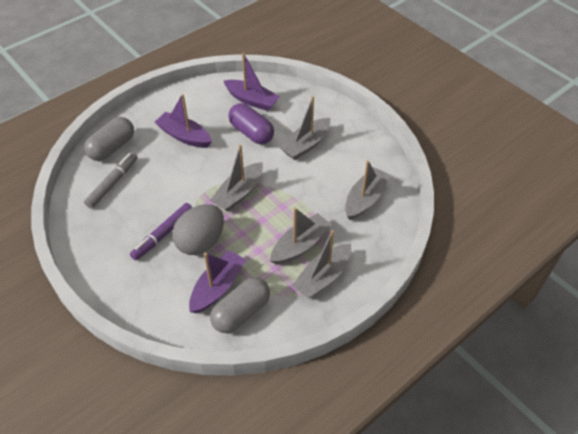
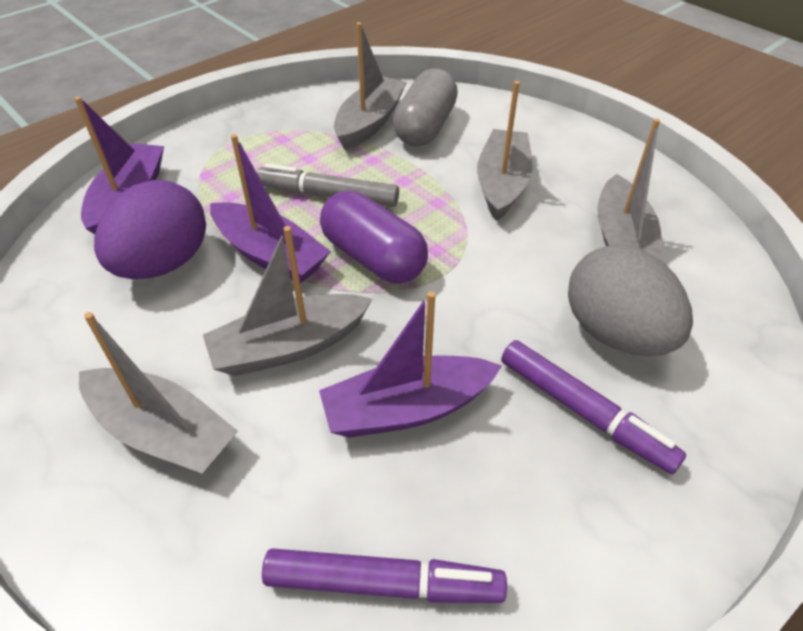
grey capsule: [84,117,134,161] [210,277,270,333] = 2 -> [393,69,458,146] = 1
purple egg: none = 0 -> [94,180,206,279] = 1
purple marker: [130,203,193,260] = 1 -> [262,548,507,603] [501,340,686,474] = 2

